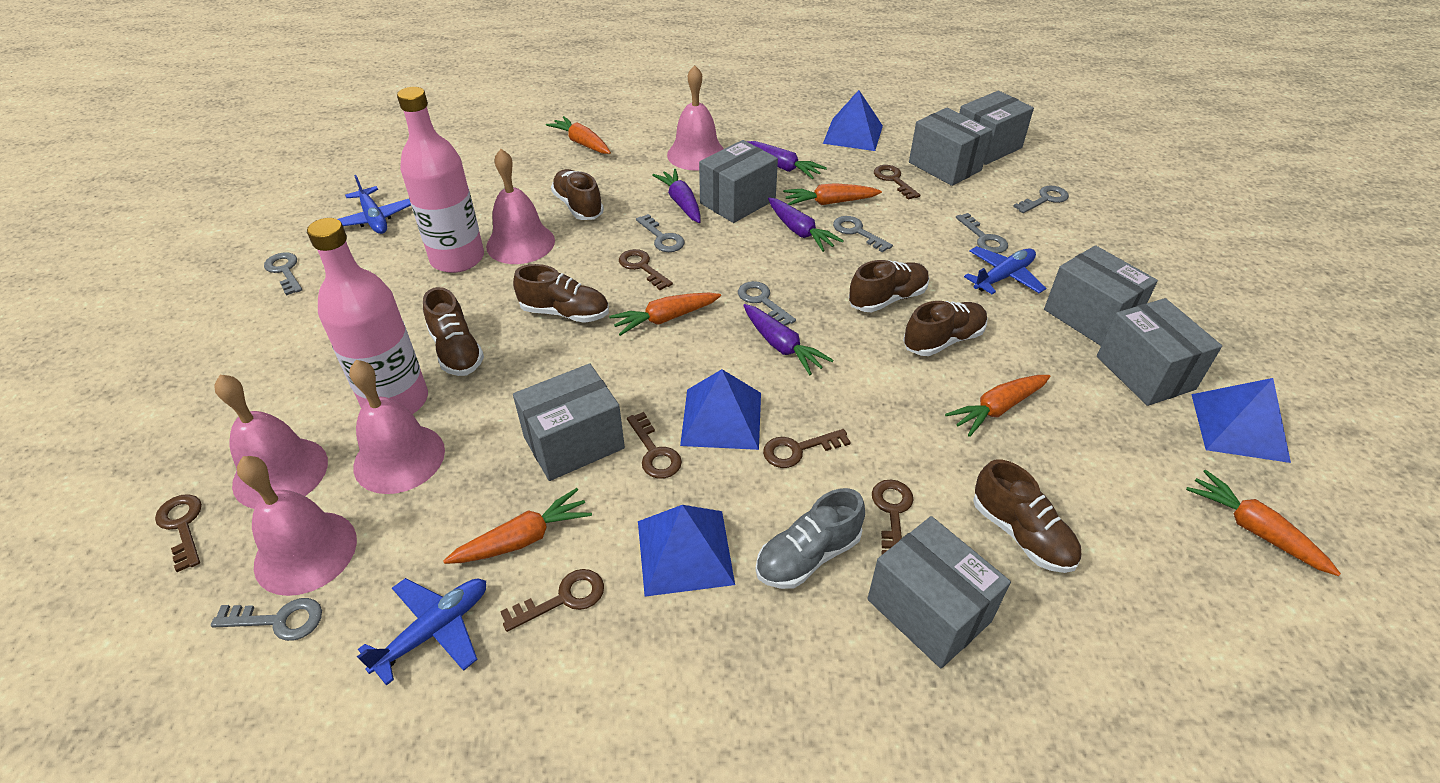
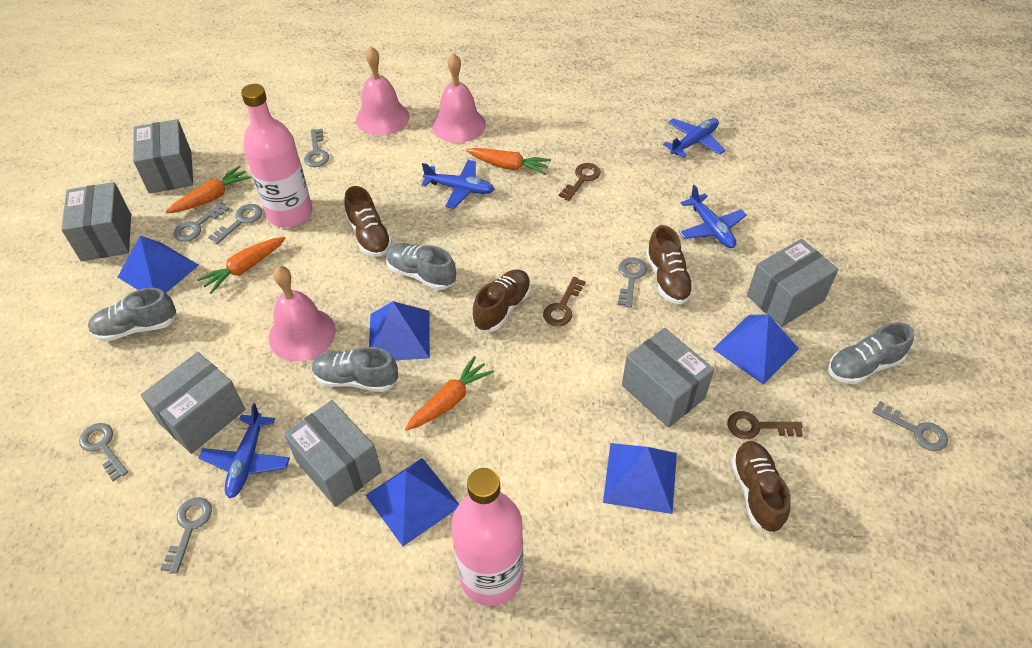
blue plane: [338,175,411,234] [357,578,486,686] [964,246,1046,294] = 3 -> [199,403,290,498] [421,160,494,209] [663,118,725,158] [679,185,747,248] = 4
blue pyramid: [638,505,735,597] [680,369,761,450] [823,90,883,151] [1191,378,1291,463] = 4 -> [118,236,199,293] [365,458,459,546] [369,301,430,360] [603,443,677,514] [713,314,799,385] = 5
brown key: [155,494,202,572] [500,569,604,632] [619,249,673,290] [627,412,682,479] [763,429,851,468] [872,480,913,555] [874,165,920,200] = 7 -> [543,277,586,327] [559,163,601,201] [728,411,803,439] = 3
brown shoe: [423,287,484,376] [513,264,609,323] [551,169,604,220] [849,260,929,312] [903,301,988,356] [973,459,1081,573] = 6 -> [344,186,392,257] [472,269,531,332] [646,225,694,304] [731,441,791,533] = 4
grey box: [513,363,625,481] [699,140,778,223] [867,516,1011,668] [909,108,992,186] [959,91,1034,165] [1044,245,1158,346] [1097,298,1222,406] = 7 -> [61,182,131,261] [133,119,193,194] [141,352,246,454] [284,400,382,507] [622,328,714,428] [747,239,838,327] = 6
grey shoe: [755,488,865,589] = 1 -> [88,288,177,342] [312,347,398,392] [386,243,456,290] [828,322,914,384] = 4
orange carrot: [443,488,592,564] [546,116,611,154] [609,293,721,336] [783,183,882,205] [945,375,1050,437] [1186,470,1341,576] = 6 -> [166,165,251,213] [197,237,286,294] [405,356,494,431] [466,148,551,175] = 4
pink bell: [214,375,328,509] [237,456,357,596] [349,360,445,494] [486,149,555,264] [667,65,724,171] = 5 -> [269,266,336,361] [356,46,409,136] [432,53,486,143] = 3
purple carrot: [652,169,701,223] [743,304,833,375] [747,141,827,179] [768,197,844,252] = 4 -> none = 0

